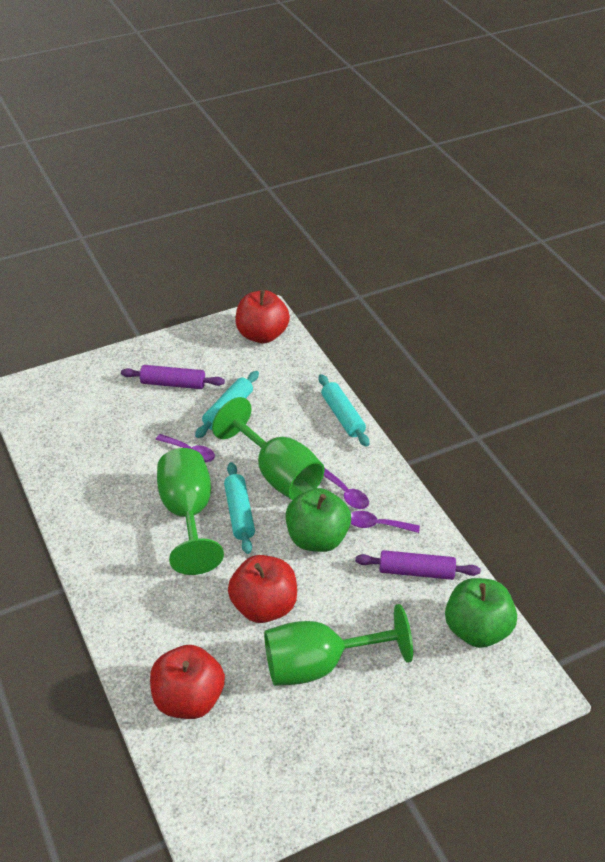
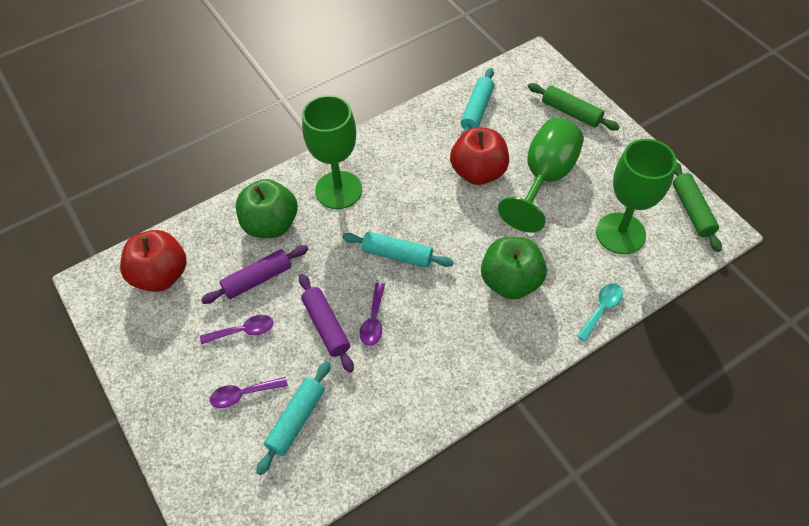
green rolling pin: none = 0 -> [528,83,620,130] [673,162,722,252] = 2
red apple: [150,645,225,719] [228,555,297,623] [235,290,290,343] = 3 -> [120,230,187,292] [450,127,509,185] = 2
turquoise spoon: none = 0 -> [577,283,623,342] = 1

